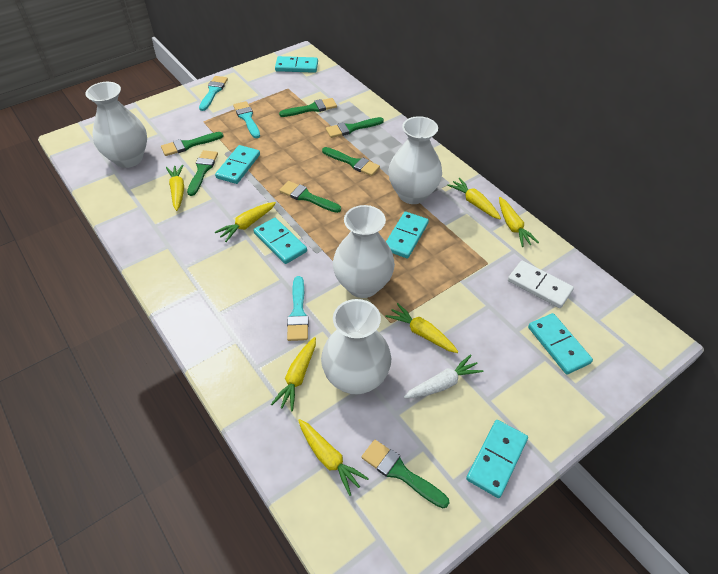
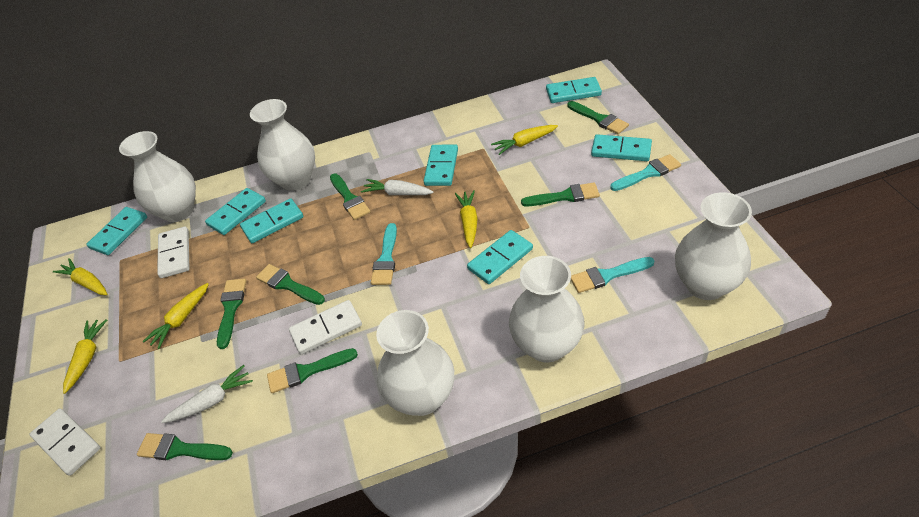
turquoise domino: [215,145,260,184] [253,218,307,264] [275,56,318,73] [386,211,429,258] [466,420,528,498] [528,313,593,375] = 6 -> [86,207,147,255] [205,188,266,235] [240,198,303,243] [424,145,458,186] [467,230,533,284] [546,77,602,103] [591,134,652,161] = 7
white carrot: [404,354,483,399] = 1 -> [161,365,253,423] [361,179,434,195] = 2
white domino: [508,261,574,308] = 1 -> [29,409,101,476] [157,227,190,278] [289,300,362,354] = 3
white vase: [85,82,147,168] [321,299,391,395] [333,205,395,298] [388,116,442,204] = 4 -> [119,131,196,222] [250,99,315,191] [376,310,454,416] [509,256,585,362] [675,192,752,300] = 5
yellow carrot: [166,165,184,211] [215,202,276,242] [271,337,316,412] [298,419,369,496] [386,303,458,353] [447,178,501,219] [499,197,539,247] = 7 -> [53,258,107,295] [63,319,107,394] [143,283,209,349] [455,190,478,248] [491,125,558,155] = 5

